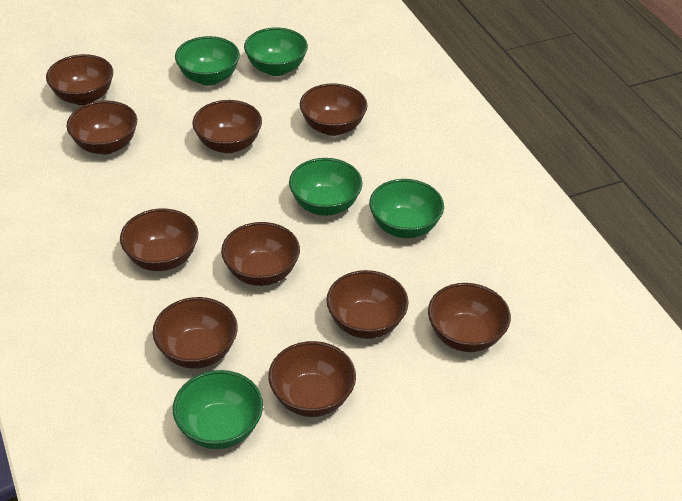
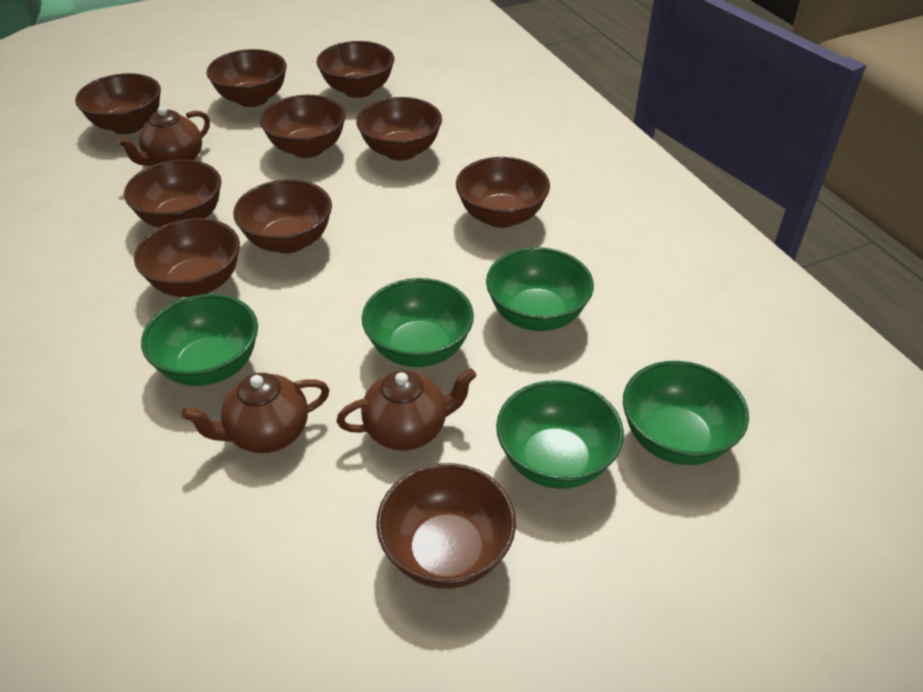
brown teapot: none = 0 -> [116,107,210,166] [181,373,329,453] [336,368,477,451] = 3

